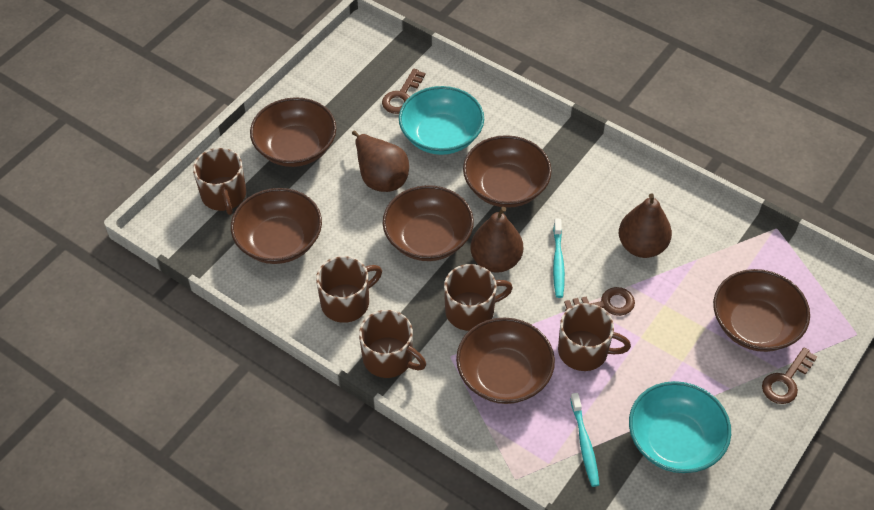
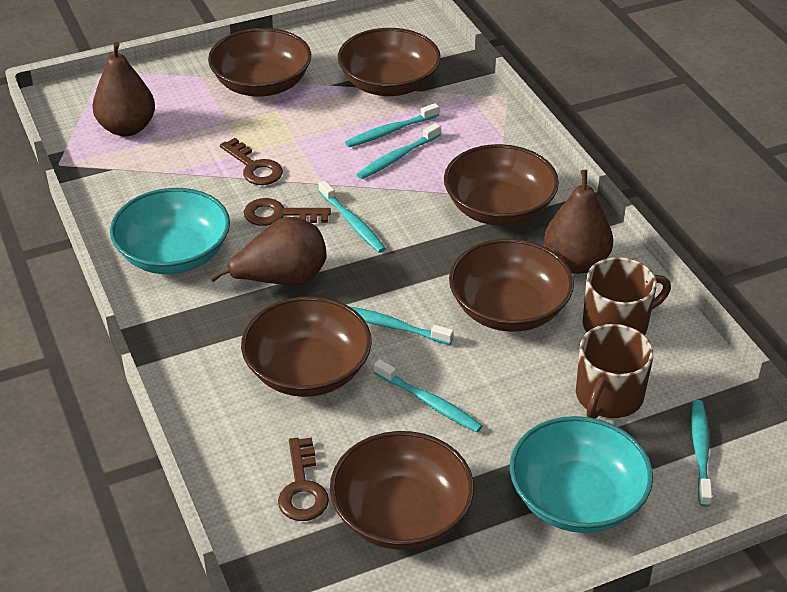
brown mug: [193,148,246,215] [316,256,382,323] [359,310,426,378] [444,264,513,331] [558,303,631,371] = 5 -> [576,324,654,419] [583,257,671,335] = 2
turquoise toothbrush: [553,219,565,298] [570,393,599,487] = 2 -> [319,180,386,253] [345,103,439,147] [349,306,454,345] [357,123,441,179] [374,359,483,432] [691,400,712,507] = 6

